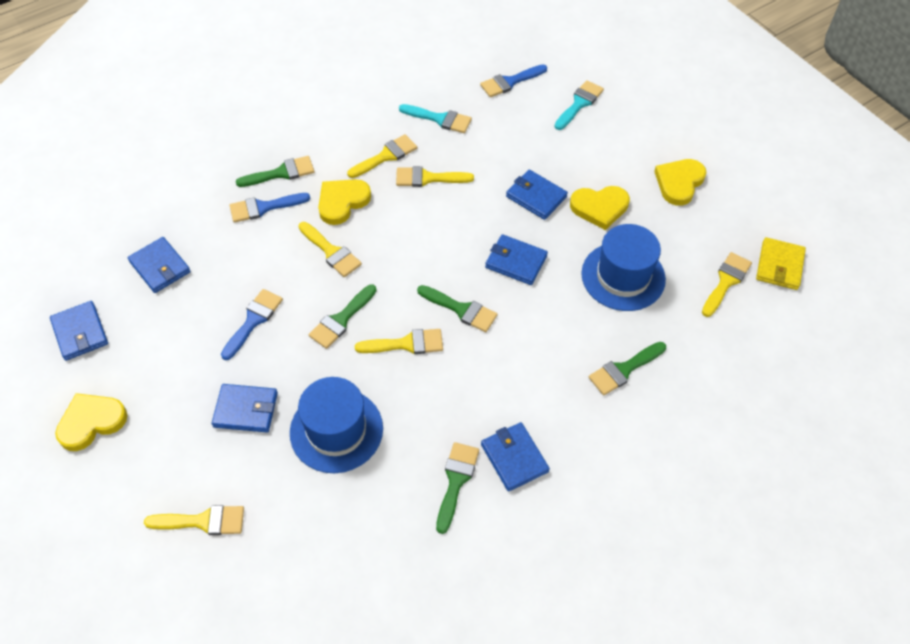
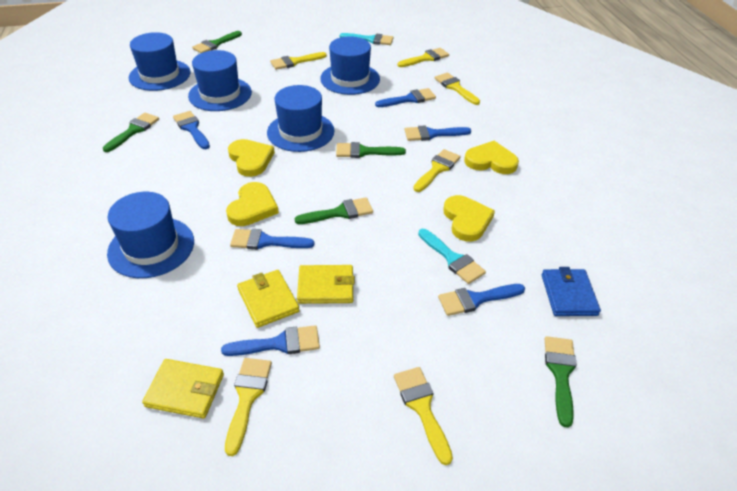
blue brush: [221,289,283,360] [229,193,310,223] [480,64,547,97] = 3 -> [173,111,210,149] [221,325,320,356] [230,229,314,250] [375,88,436,107] [404,125,471,141] [438,284,525,316] = 6
blue hat: [290,377,383,473] [581,224,666,311] = 2 -> [107,192,194,278] [129,32,190,91] [188,50,252,111] [267,85,334,152] [320,36,380,95] = 5
blue wallet: [50,301,108,361] [128,237,191,293] [212,384,278,432] [481,422,550,492] [485,234,548,285] [506,170,568,220] = 6 -> [542,267,601,316] = 1
yellow wallet: [756,237,806,290] = 1 -> [142,359,224,419] [237,270,300,328] [297,265,355,304] = 3

